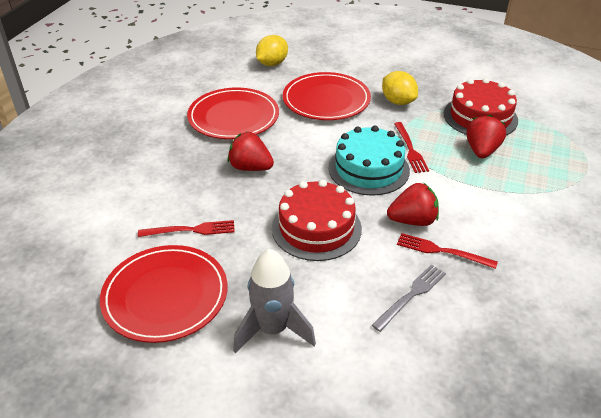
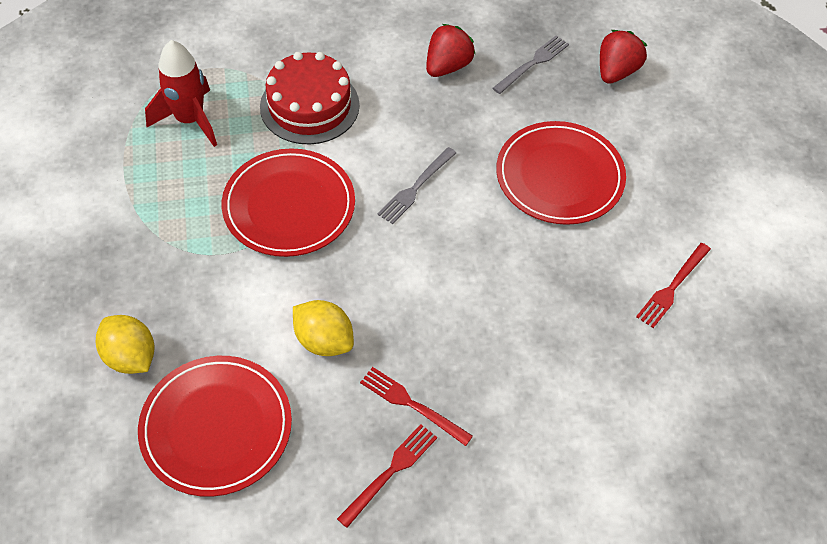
grey fork: [372,265,446,332] = 1 -> [378,147,456,224] [492,35,569,94] = 2
grey rocket: [233,249,316,354] = 1 -> none = 0
red cake: [272,180,362,261] [444,78,518,135] = 2 -> [260,52,360,145] = 1
red rocket: none = 0 -> [145,40,217,147] = 1
red strawberry: [227,131,274,171] [387,183,439,226] [466,114,506,158] = 3 -> [426,24,476,77] [600,30,647,84] = 2
turquoise cake: [328,126,410,196] = 1 -> none = 0

